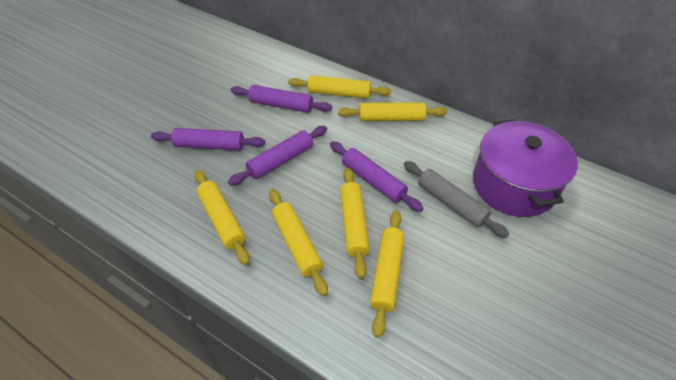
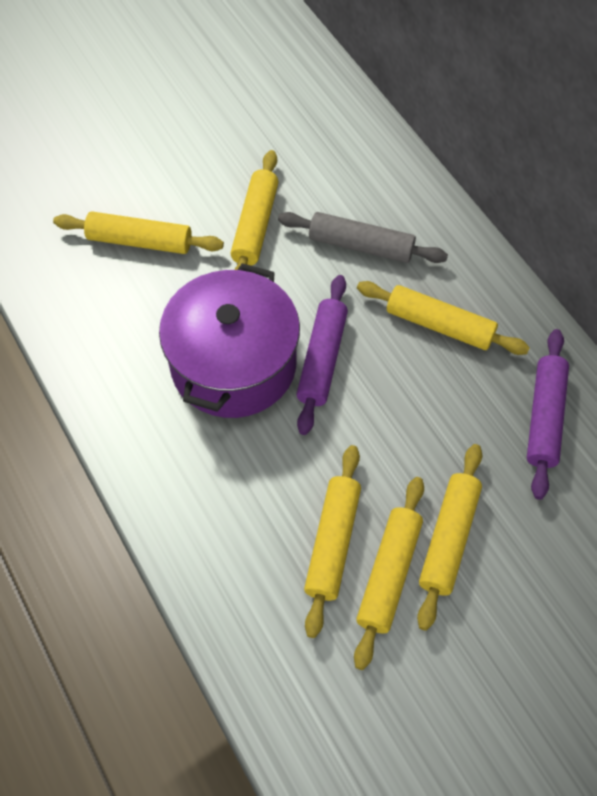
purple rolling pin: [151,128,265,151] [228,126,327,186] [231,85,332,113] [330,141,423,212] = 4 -> [296,275,348,435] [527,329,569,500] = 2

